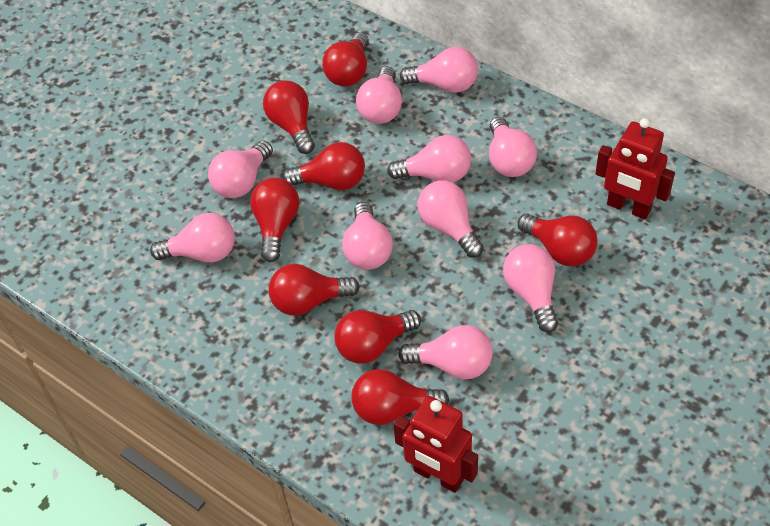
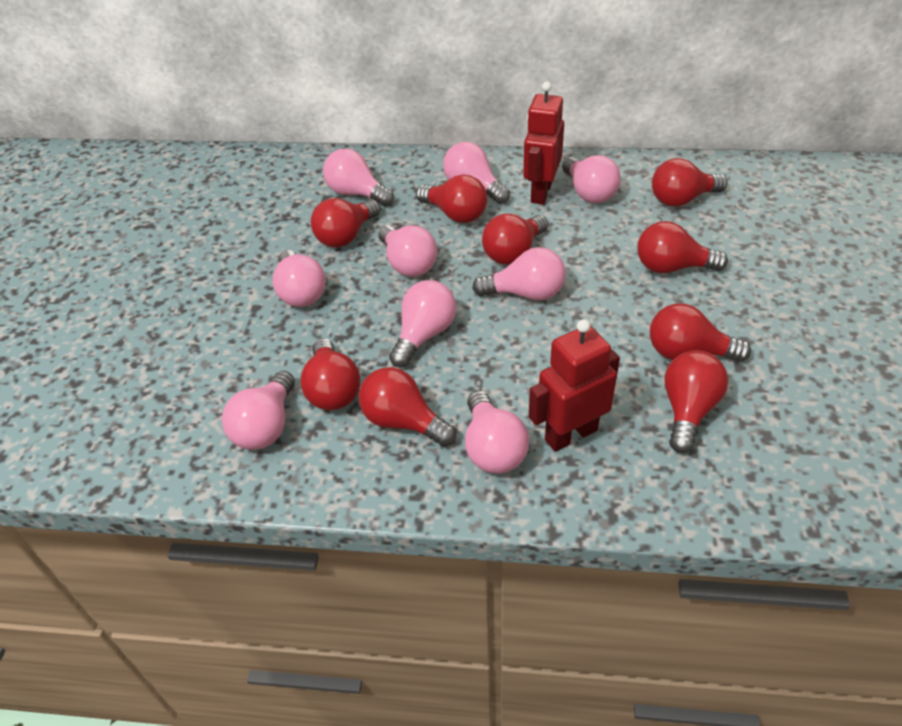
pink light bulb: [150,213,235,262] [208,141,273,198] [342,202,393,270] [356,66,402,124] [387,135,471,182] [398,325,493,379] [400,47,478,93] [418,181,484,258] [489,117,537,177] [503,244,558,333] = 10 -> [222,371,295,450] [273,250,326,307] [323,149,394,206] [378,225,438,276] [389,280,456,368] [443,142,510,204] [465,390,529,474] [472,247,566,300] [562,155,621,203] = 9
red light bulb: [250,178,299,262] [263,81,315,154] [268,264,360,316] [283,142,365,190] [322,33,369,87] [334,310,421,364] [351,369,449,425] [518,214,598,266] = 8 -> [300,338,361,410] [311,198,380,247] [359,367,456,447] [416,175,487,223] [482,214,548,265] [637,221,728,273] [650,304,751,362] [652,158,728,207] [665,350,728,453] = 9

